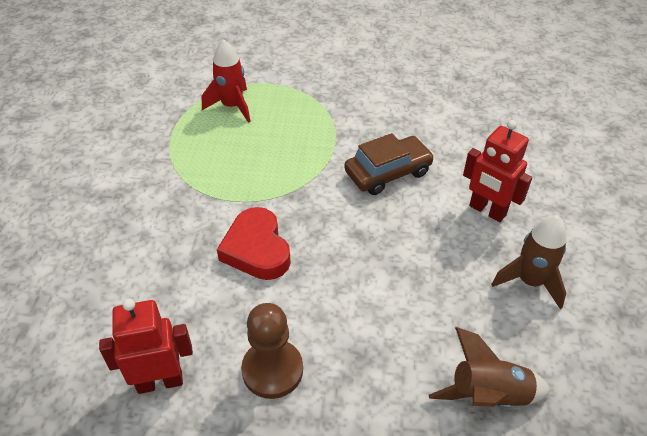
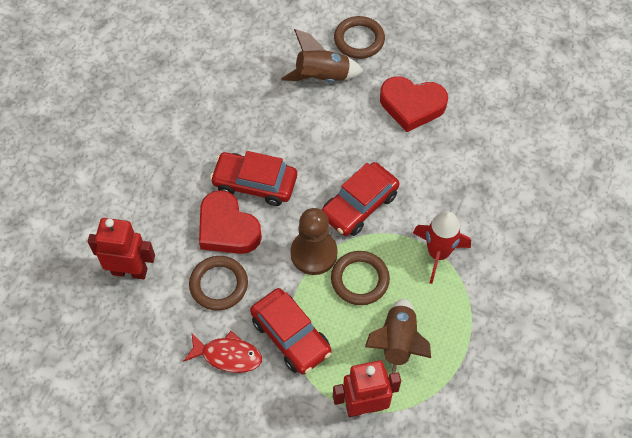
brown car: [344,133,434,195] = 1 -> none = 0
brown ring: none = 0 -> [189,256,248,311] [331,251,390,305] [334,16,385,59] = 3
red car: none = 0 -> [210,151,297,206] [250,288,331,375] [322,162,399,236] = 3
red fish: none = 0 -> [183,331,262,373] = 1
red heart: [217,207,291,280] = 1 -> [199,190,262,254] [380,76,448,132] = 2

